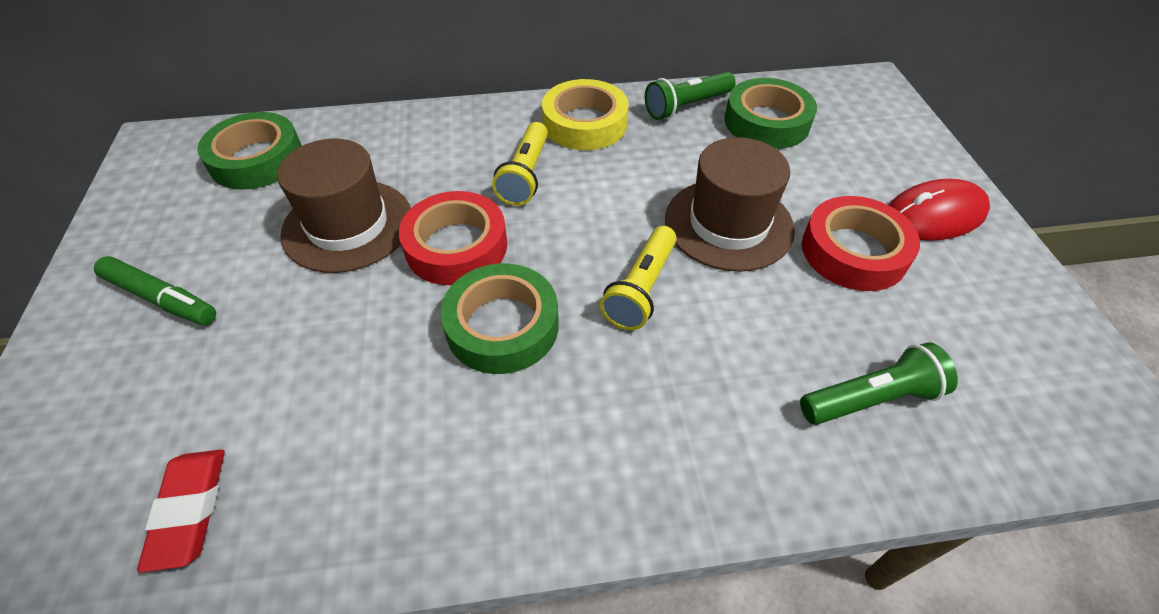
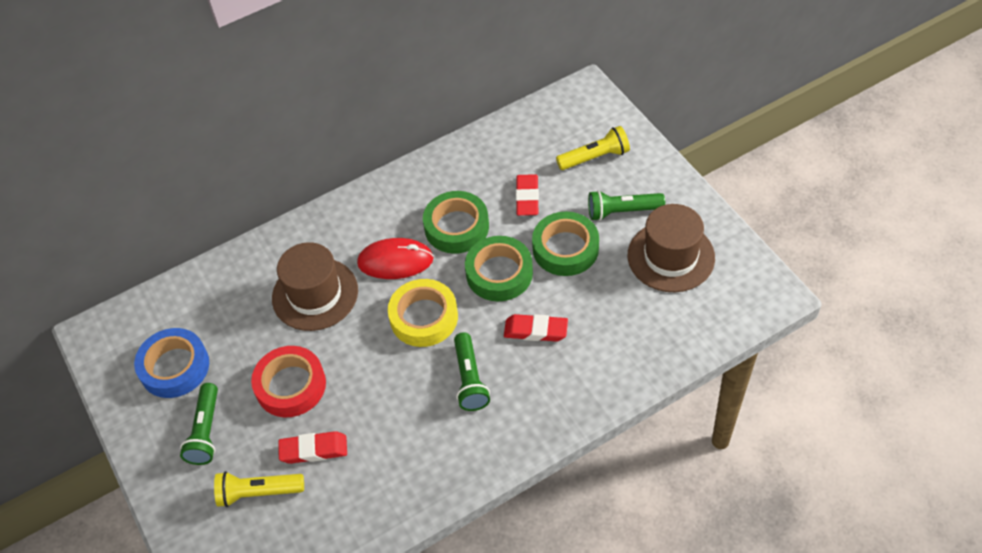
blue tape: none = 0 -> [134,328,209,398] = 1
green flashlight: [645,72,736,120] [800,342,958,425] = 2 -> [180,383,218,465] [454,332,490,411] [588,190,665,221] = 3
green marker: [94,256,216,325] = 1 -> none = 0
red eraser: [137,450,225,573] = 1 -> [278,431,347,464] [504,314,568,342] [516,174,539,216] = 3
red tape: [399,191,507,285] [802,196,920,291] = 2 -> [251,346,326,417] = 1

